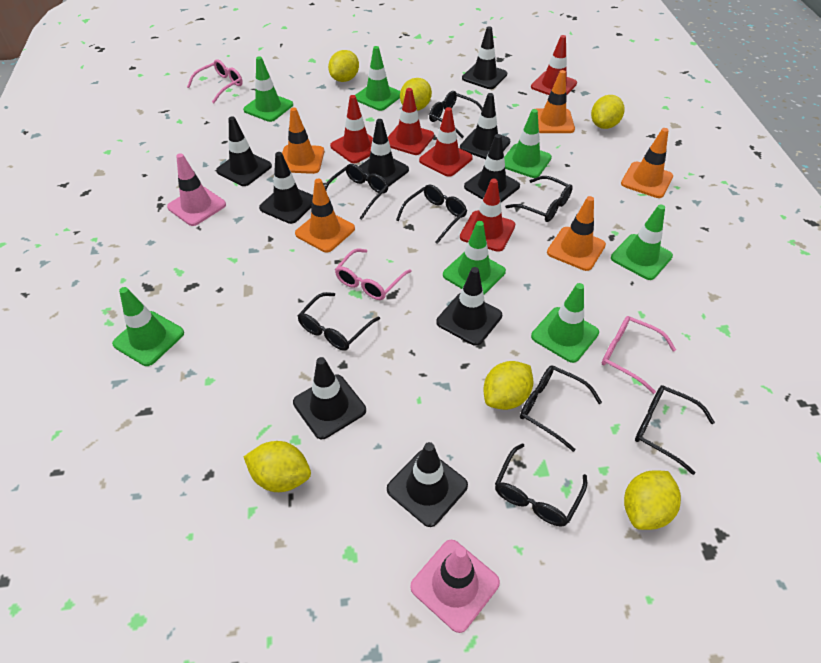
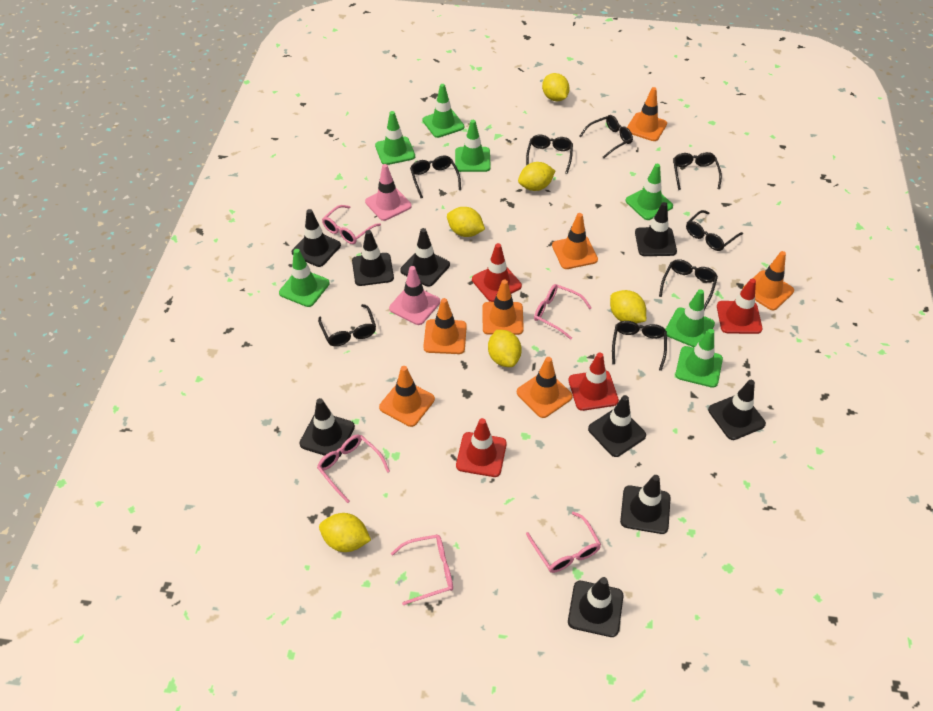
orange traffic cone: [282,108,324,174] [295,178,355,252] [536,70,575,133] [547,196,606,271] [621,128,673,198] = 5 -> [379,366,435,427] [423,298,467,354] [483,279,524,335] [517,357,573,418] [552,213,598,269] [627,87,667,141] [742,251,794,310] = 7
pink glasses: [187,59,243,103] [335,249,412,300] [602,316,676,394] = 3 -> [317,434,390,503] [322,205,381,244] [391,534,453,605] [526,511,601,573] [534,284,591,339] = 5
red traffic cone: [330,95,373,163] [387,88,434,155] [419,107,473,177] [460,179,515,252] [531,35,577,95] = 5 -> [456,418,507,477] [472,243,522,302] [568,353,619,411] [717,278,762,334] = 4

